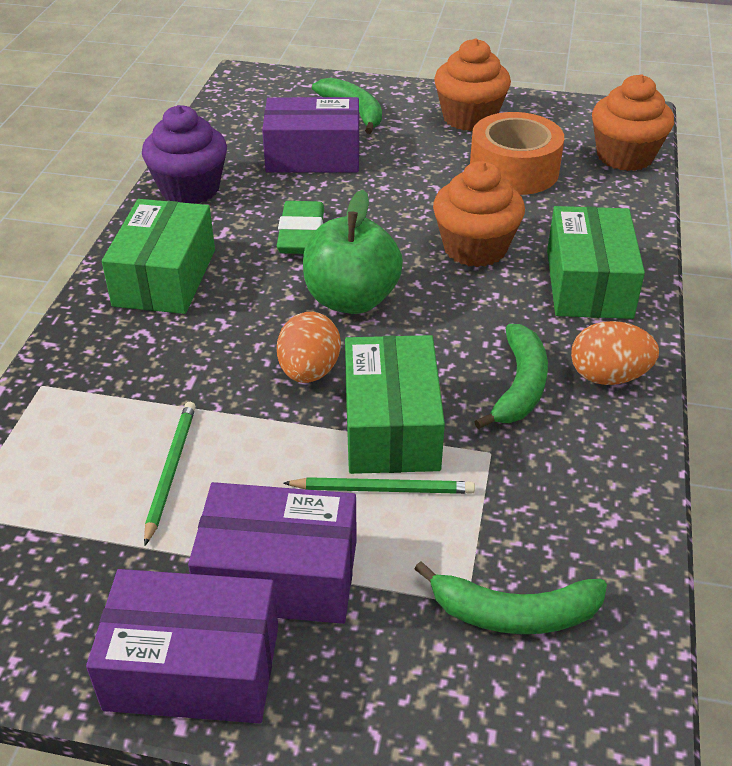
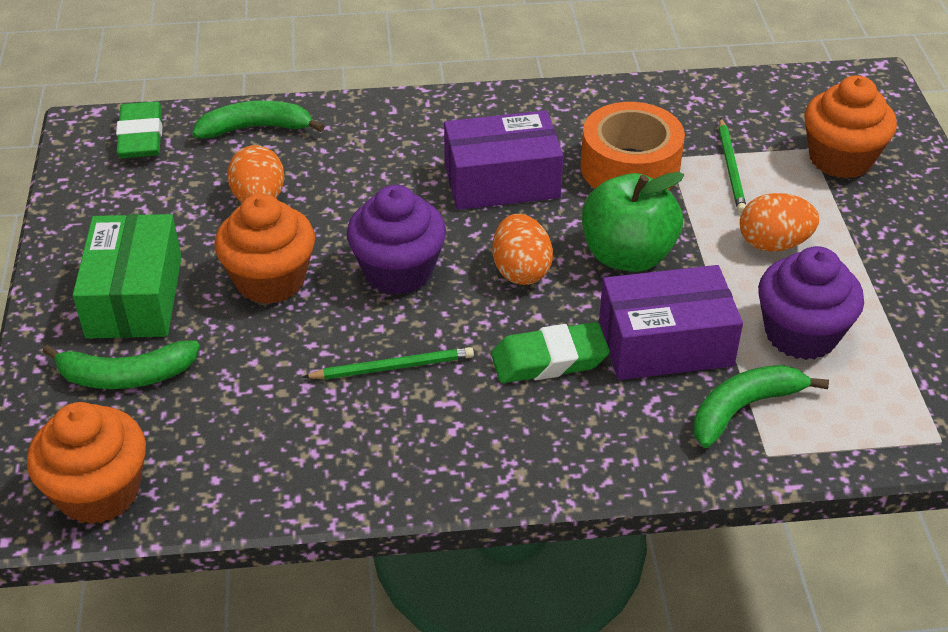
green box: [102,199,215,314] [345,335,445,474] [547,206,645,319] = 3 -> [73,214,182,339] = 1
green eraser: [277,201,324,254] = 1 -> [116,101,163,158] [491,322,610,383] = 2
orange egg: [277,312,341,383] [571,321,659,385] = 2 -> [227,145,285,203] [493,214,553,285] [740,193,819,252] = 3
purple box: [86,569,278,723] [188,482,357,624] [262,97,359,172] = 3 -> [444,110,563,210] [599,265,743,380] = 2
purple cupcake: [142,105,227,204] = 1 -> [347,185,446,295] [758,246,864,360] = 2

